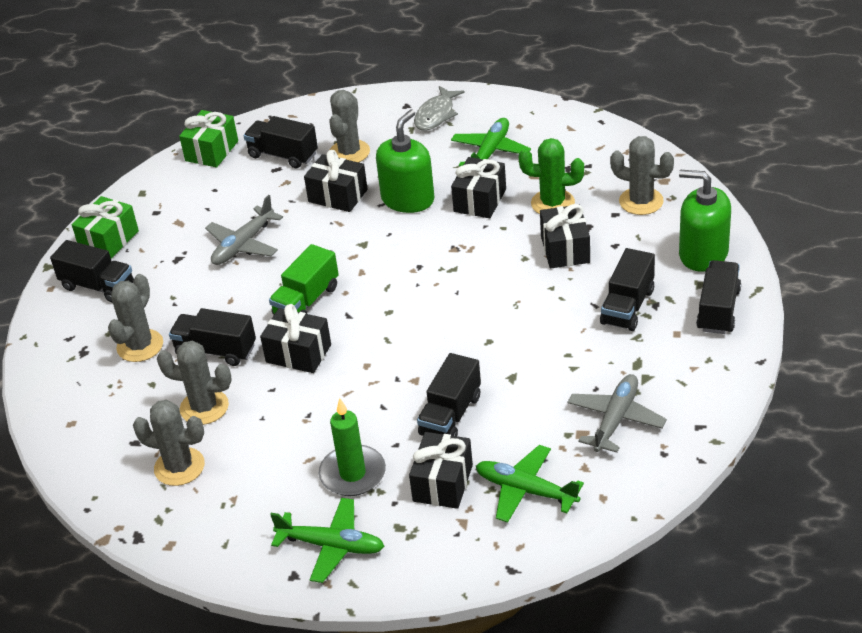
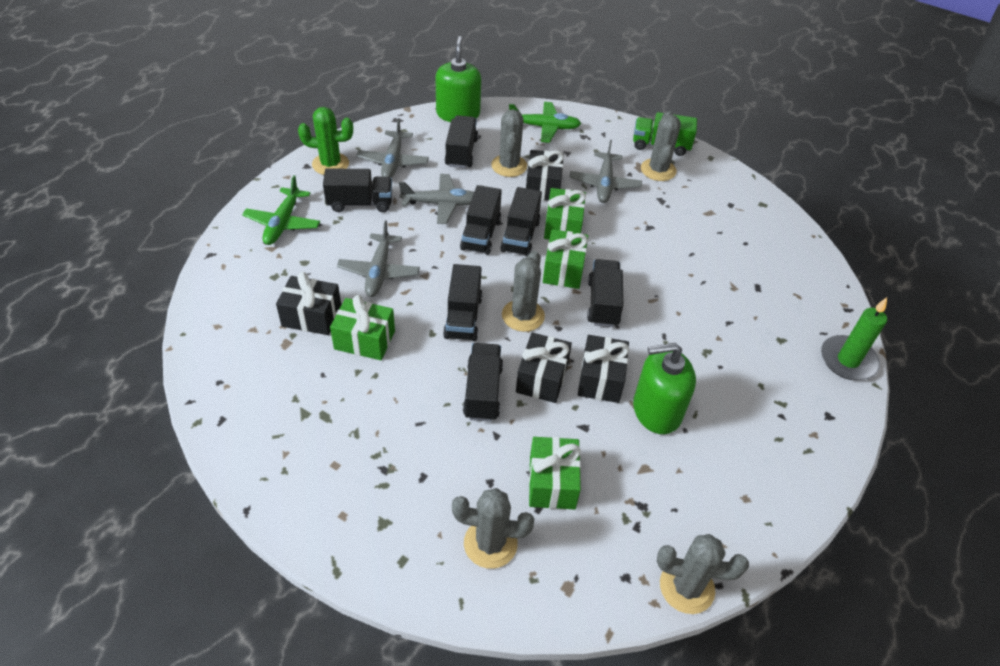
black gift: [260,304,331,373] [304,150,368,212] [409,432,473,509] [451,157,506,218] [540,204,590,268] = 5 -> [276,272,341,335] [516,333,572,403] [526,150,564,201] [578,335,629,403] = 4
black truck: [50,240,134,303] [169,308,256,366] [244,116,318,168] [417,353,481,436] [600,248,655,331] [696,260,741,334] = 6 -> [323,169,392,212] [443,264,483,341] [445,115,478,168] [460,185,502,255] [463,343,503,422] [501,187,542,256] [587,259,623,327] = 7
green gift: [72,196,139,259] [179,110,238,167] = 2 -> [330,295,395,360] [529,437,581,509] [543,229,588,289] [544,188,586,240] = 4
green plane: [270,498,385,583] [451,118,531,166] [476,445,584,523] = 3 -> [242,175,320,245] [509,102,581,143] = 2
grey fish: [414,86,465,131] = 1 -> none = 0
grey plane: [205,195,283,265] [567,374,667,453] = 2 -> [337,221,420,297] [356,118,429,178] [399,174,474,224] [569,140,642,203] = 4

